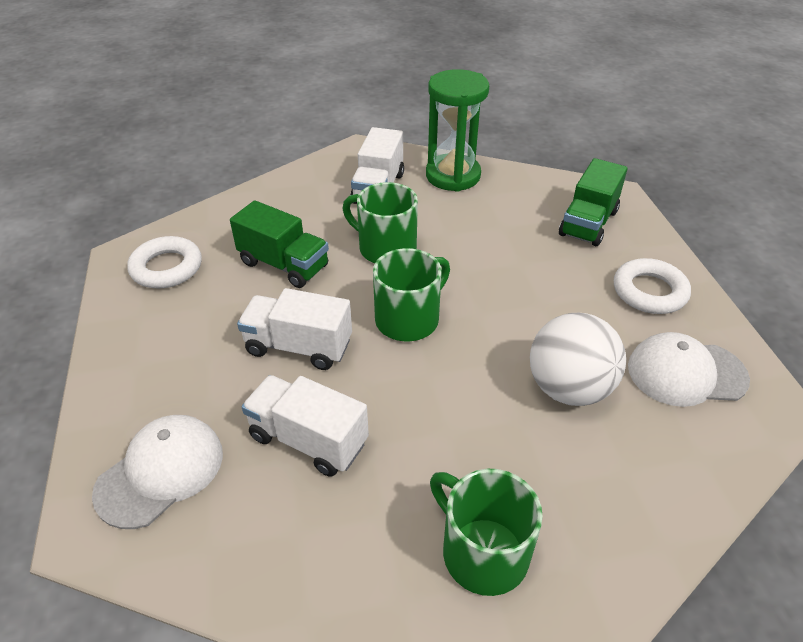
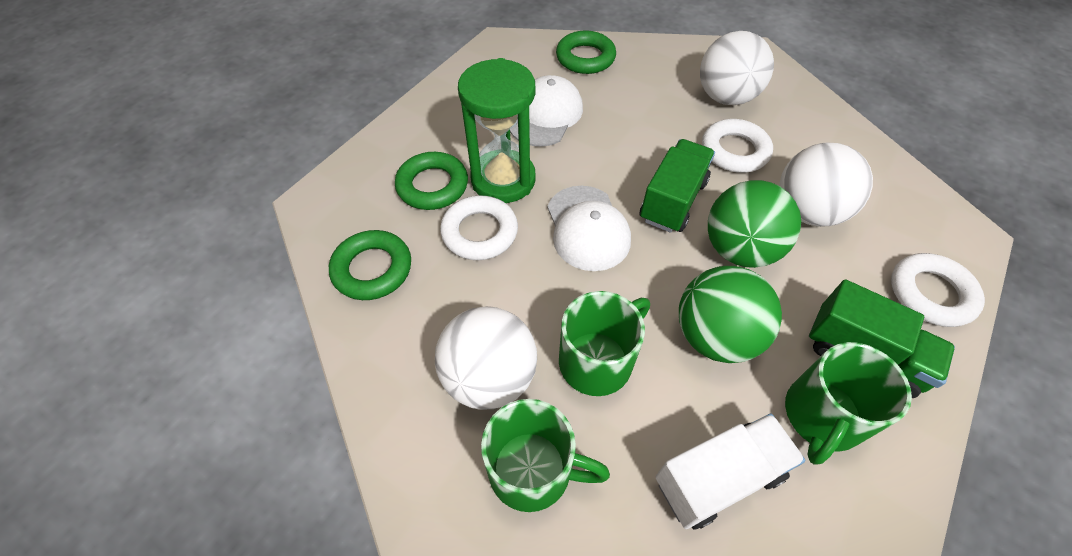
green ball: none = 0 -> [679,266,782,363] [708,180,801,268] = 2
green ring: none = 0 -> [329,230,411,300] [395,152,468,210] [556,31,616,74] = 3
white ball: [530,313,626,406] = 1 -> [435,306,537,410] [700,31,774,105] [779,143,873,227] = 3
white ring: [127,236,202,288] [614,258,691,314] = 2 -> [440,195,518,260] [702,119,773,173] [891,253,985,327] = 3
white truck: [237,288,352,370] [242,375,369,477] [350,127,404,204] = 3 -> [656,414,805,530] = 1

